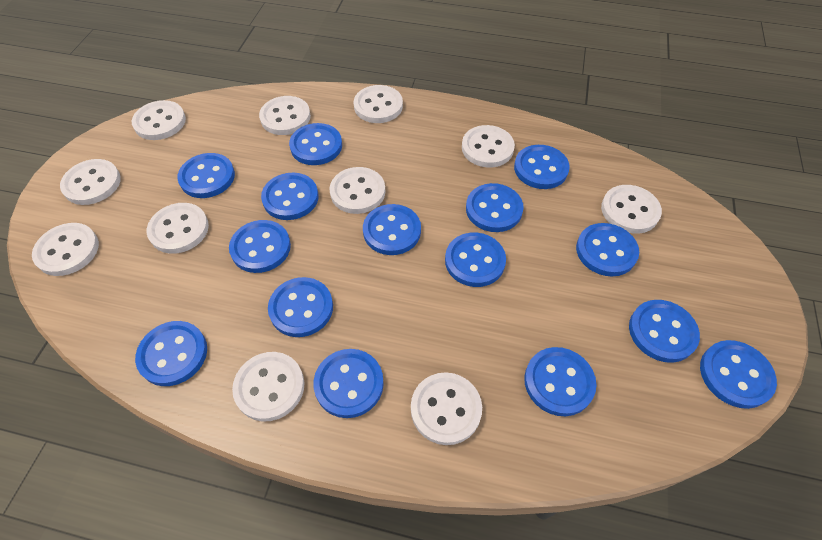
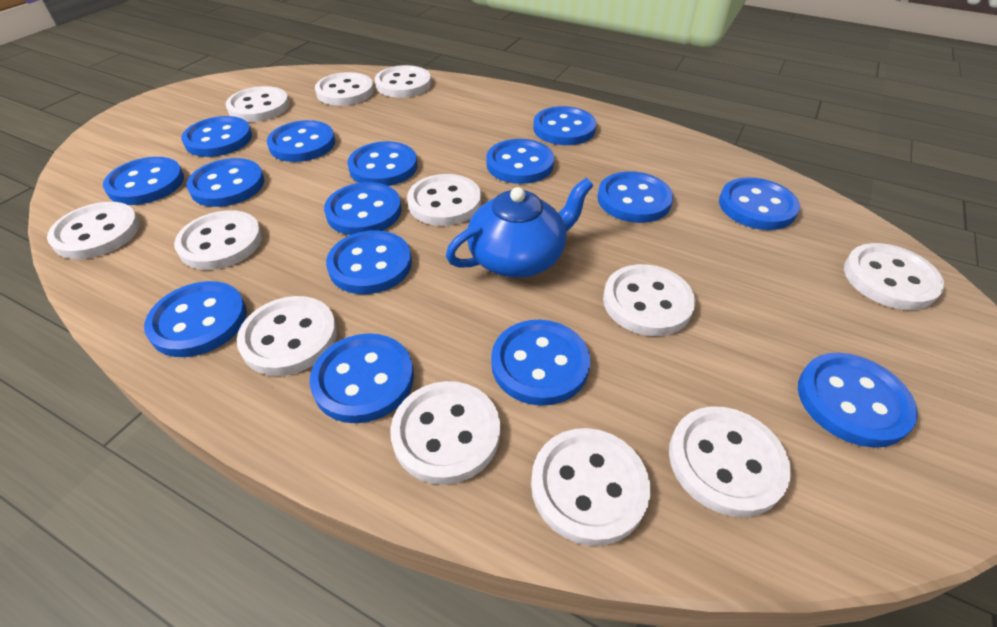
blue teapot: none = 0 -> [446,178,593,278] = 1
white button: [32,223,99,276] [60,159,121,205] [132,100,186,140] [147,203,209,254] [232,352,305,422] [259,96,311,135] [329,167,385,214] [354,85,403,123] [411,372,482,445] [462,125,515,168] [601,185,662,234] = 11 -> [47,202,140,259] [174,210,262,270] [226,86,289,122] [237,296,337,376] [315,72,374,106] [375,65,431,98] [390,381,500,485] [407,174,481,226] [531,428,650,546] [603,264,695,336] [669,406,791,517] [844,243,944,310] = 12

